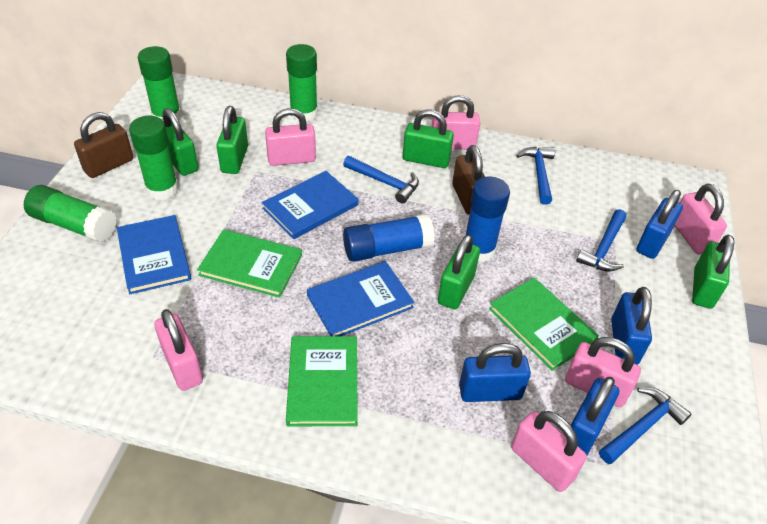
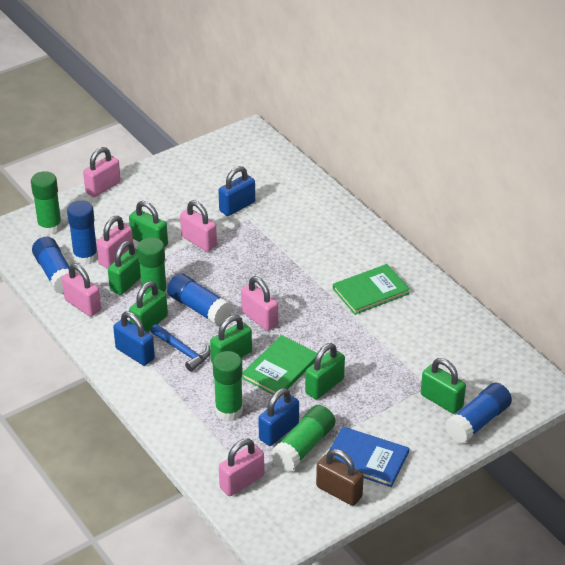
blue book: [117,215,191,294] [262,171,359,239] [307,261,414,336] = 3 -> [330,426,409,487] = 1
blue glue stick: [343,214,435,262] [466,177,510,262] = 2 -> [32,237,69,294] [67,200,98,265] [167,273,232,325] [445,383,512,443] = 4
blue hammer: [343,156,419,204] [517,147,555,205] [576,209,626,272] [599,388,692,464] = 4 -> [151,324,211,371] = 1
blue padlock: [459,343,531,402] [571,377,619,455] [611,287,652,365] [637,190,683,259] = 4 -> [113,311,155,366] [218,166,255,216] [258,388,299,446] = 3
brown padlock: [74,112,133,178] [452,145,485,215] = 2 -> [316,449,364,506] = 1
green book: [197,229,302,298] [286,336,358,426] [489,278,599,371] = 3 -> [242,335,317,398] [333,264,410,315] = 2
green padlock: [162,108,198,176] [216,106,248,174] [403,110,454,168] [438,235,480,310] [692,235,734,309] = 5 -> [108,241,141,295] [129,201,168,248] [129,281,168,332] [210,315,252,363] [305,343,345,400] [421,358,466,414] = 6

